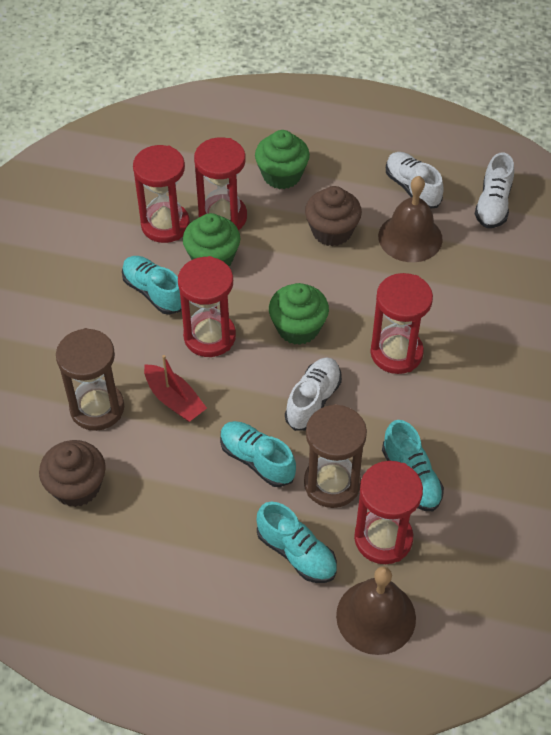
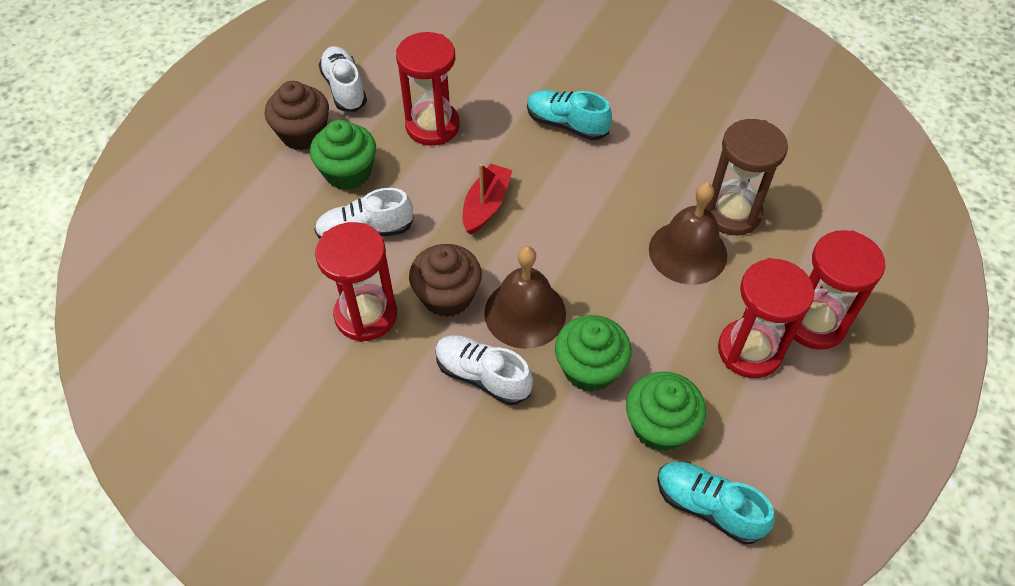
brown hourglass: [56,328,124,431] [304,404,367,508] = 2 -> [705,119,788,235] = 1
red hourglass: [133,145,190,243] [178,256,236,357] [194,137,247,230] [354,461,423,564] [370,273,433,374] = 5 -> [315,222,397,342] [396,32,460,146] [718,258,814,378] [785,230,885,350] = 4
turquoise shoe: [122,256,182,315] [220,421,296,487] [257,502,337,583] [382,420,444,511] = 4 -> [527,90,612,140] [657,462,775,544] = 2

